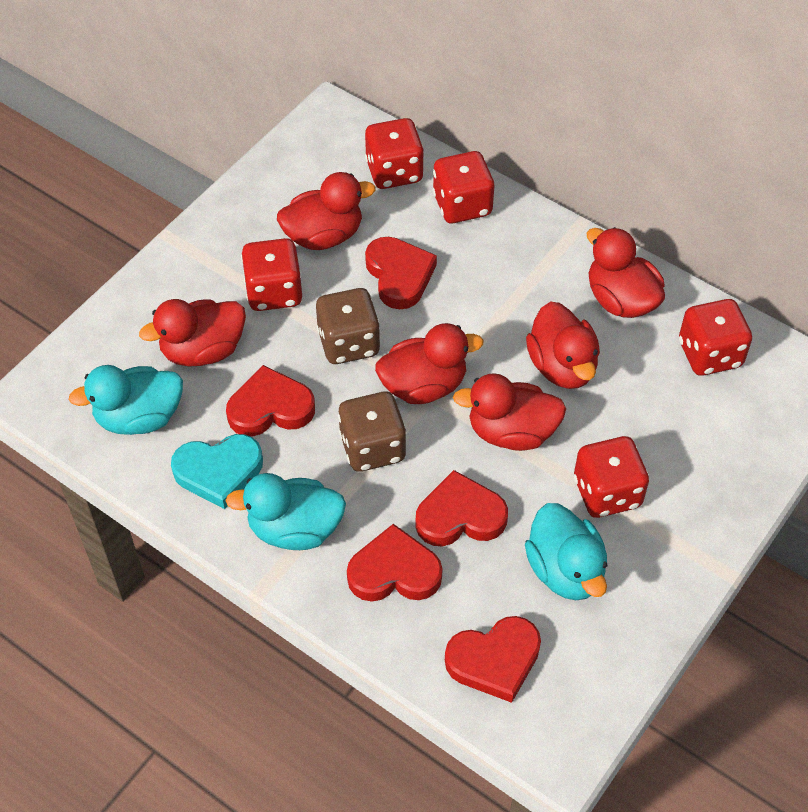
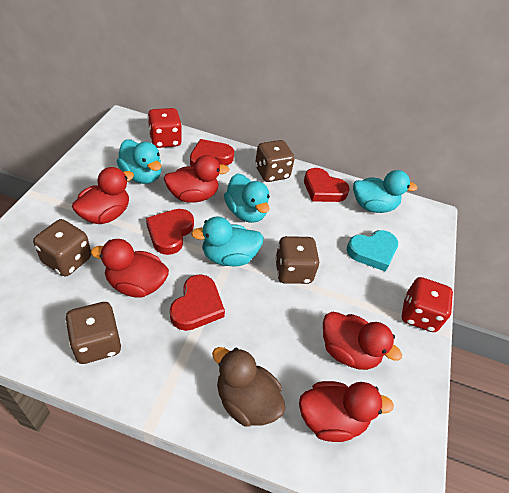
brown dice: [316,288,381,364] [338,392,407,472] = 2 -> [33,219,91,276] [65,302,122,364] [255,140,295,182] [275,236,319,284] = 4
brown duck: none = 0 -> [212,347,286,427] = 1
red dice: [241,238,302,311] [365,118,424,189] [433,151,494,223] [574,436,649,518] [679,299,752,376] = 5 -> [148,108,182,148] [402,277,453,332] = 2
red duck: [139,299,246,366] [277,172,376,250] [375,323,484,404] [453,373,566,451] [526,302,600,389] [587,227,665,318] = 6 -> [72,167,134,224] [91,239,169,297] [164,155,229,203] [299,381,394,442] [323,312,402,370] = 5
red heart: [226,365,315,436] [347,524,443,601] [365,237,437,309] [415,470,508,546] [445,616,541,703] = 5 -> [146,209,194,255] [170,274,225,331] [190,139,234,167] [304,168,350,202] = 4
turquoise duck: [69,365,183,435] [225,473,346,550] [525,503,607,600] = 3 -> [117,139,161,184] [191,217,264,266] [224,174,270,223] [353,170,418,213] = 4

